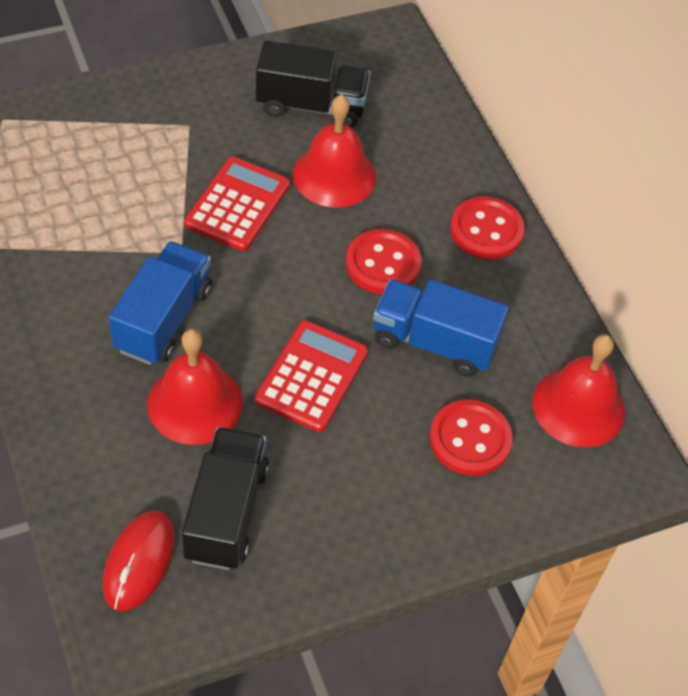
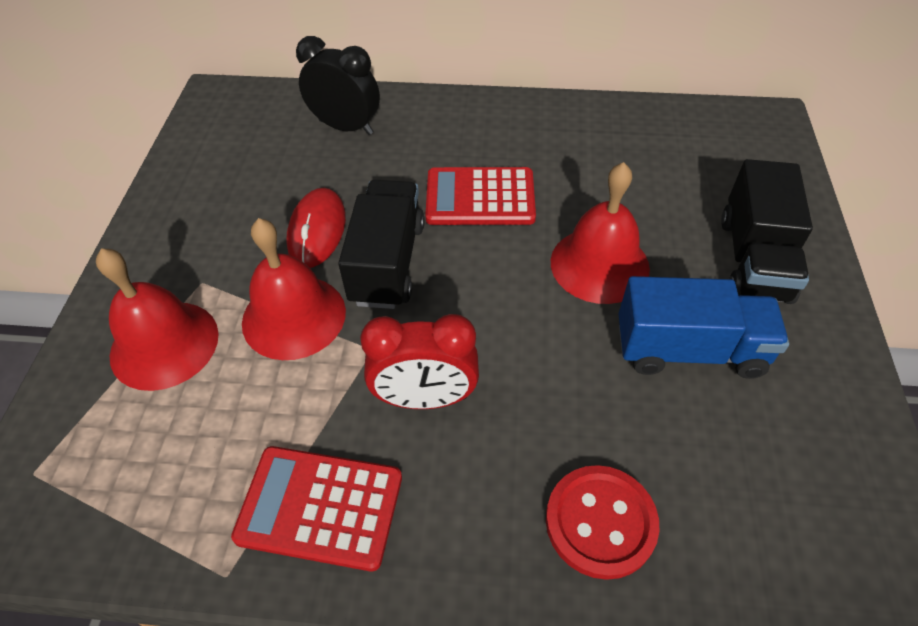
black clock: none = 0 -> [296,36,380,135] = 1
blue truck: [109,241,212,365] [373,279,509,377] = 2 -> [618,276,789,379] = 1
red button: [346,229,422,294] [429,400,513,476] [450,196,525,259] = 3 -> [546,465,659,580] = 1
red clock: none = 0 -> [360,314,479,409] = 1

